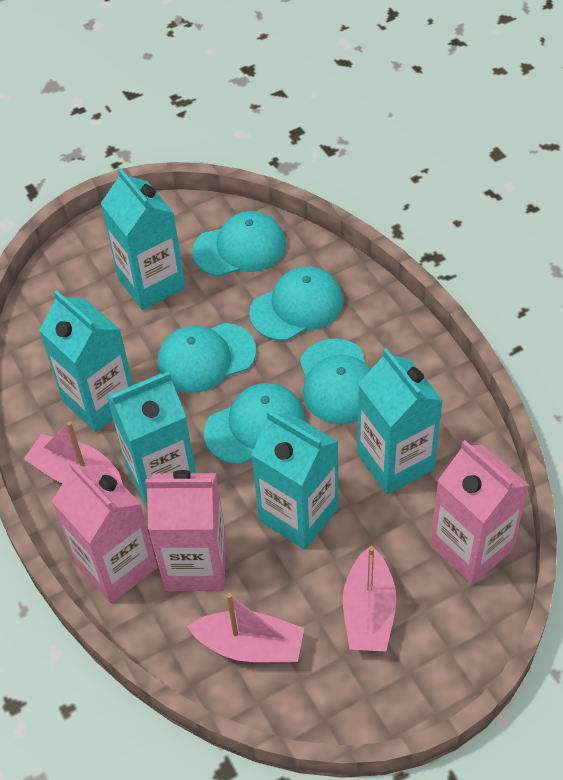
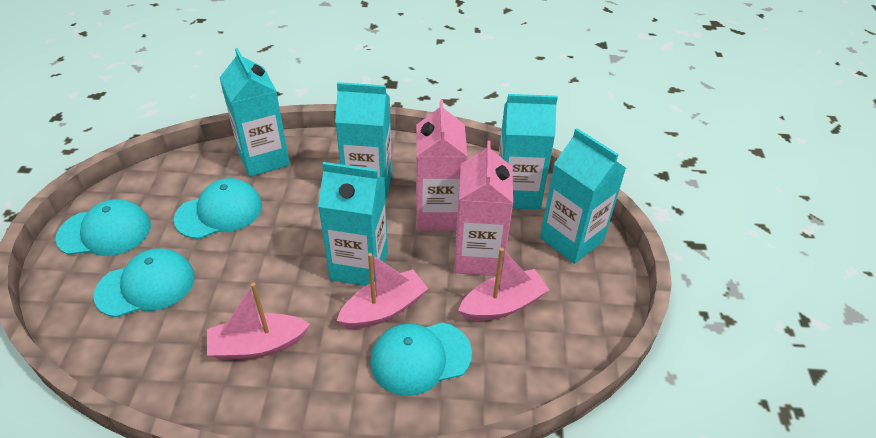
pink carton: [52,461,157,603] [145,470,227,591] [430,440,529,585] = 3 -> [416,100,467,231] [454,141,513,276] = 2
turquoise cap: [157,323,256,393] [192,211,286,277] [204,383,306,465] [249,266,343,341] [300,339,371,424] = 5 -> [56,199,151,256] [93,248,195,318] [174,178,262,239] [370,322,472,396] = 4

